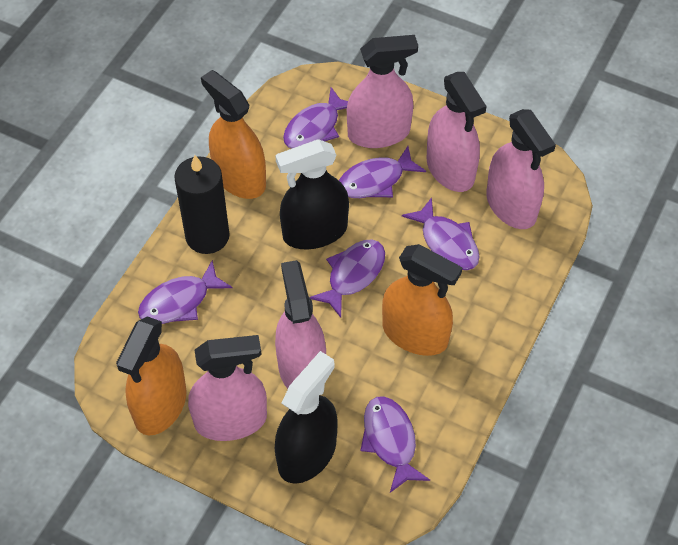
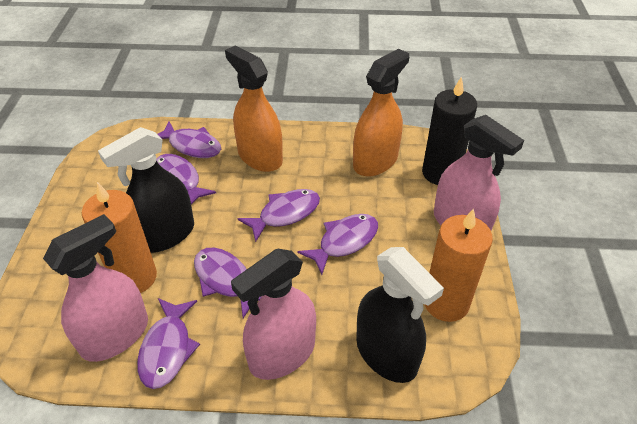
orange candle: none = 0 -> [82,182,157,293] [425,208,493,322] = 2
orange spray bottle: [116,316,187,436] [201,70,266,199] [382,244,463,356] = 3 -> [225,45,283,172] [353,49,409,176] = 2
pink spray bottle: [188,335,267,441] [275,260,326,389] [347,35,418,148] [426,72,486,192] [486,109,556,229] = 5 -> [43,214,148,362] [231,249,316,380] [434,115,524,230] = 3

